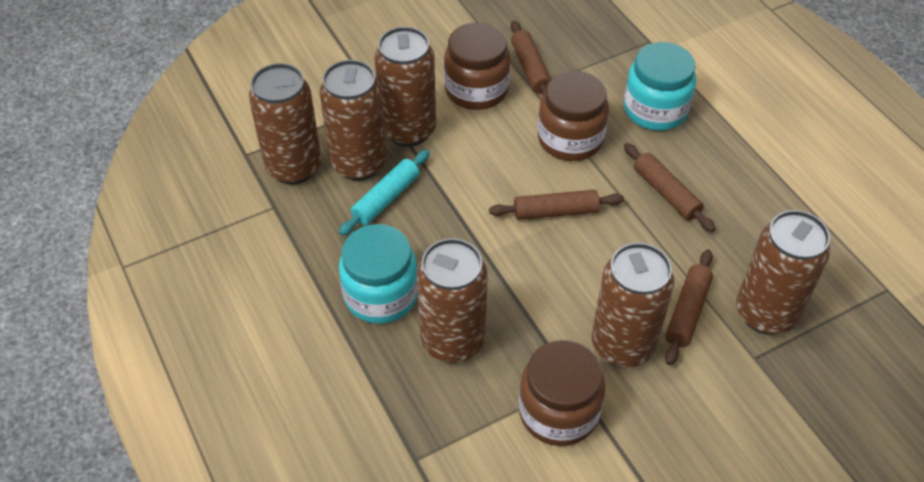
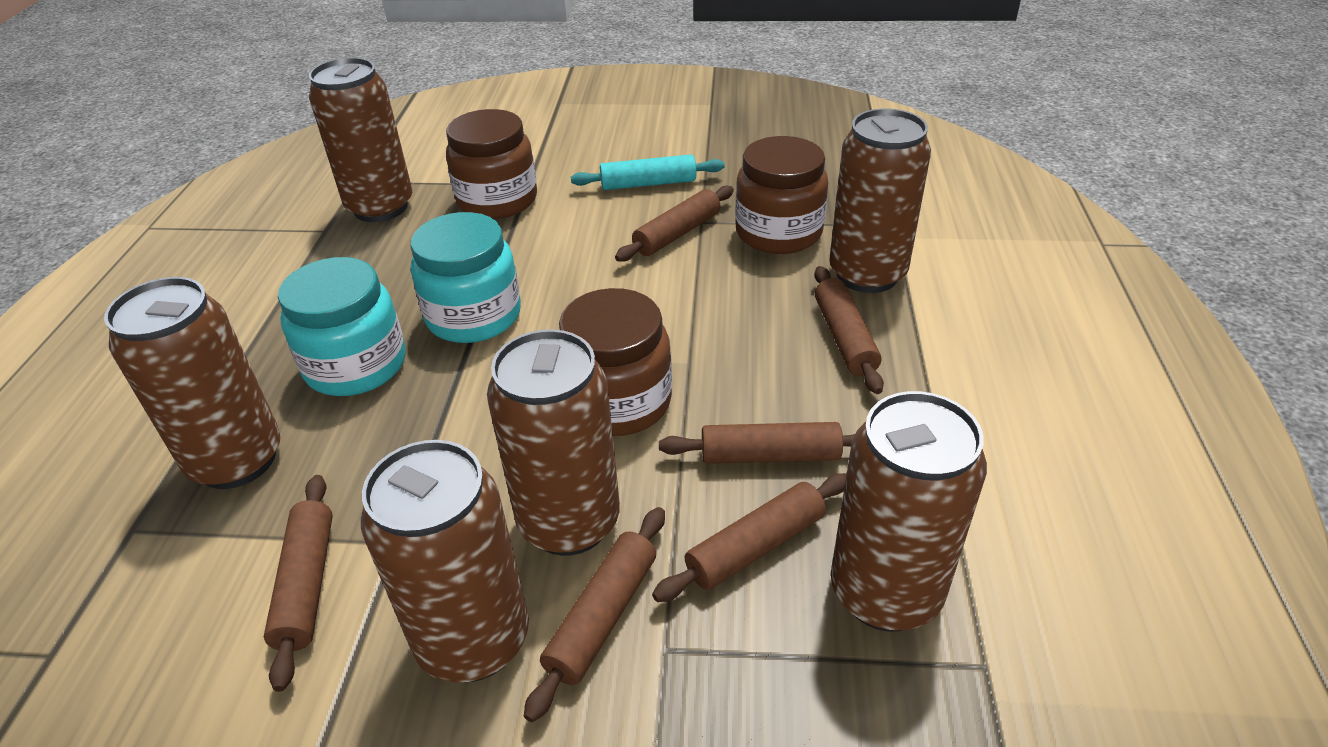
brown rolling pin: [489,190,624,220] [511,21,551,96] [624,143,716,232] [665,249,713,365] = 4 -> [264,475,333,692] [524,507,665,722] [615,186,734,262] [652,473,847,602] [659,422,855,464] [814,266,884,394] = 6

